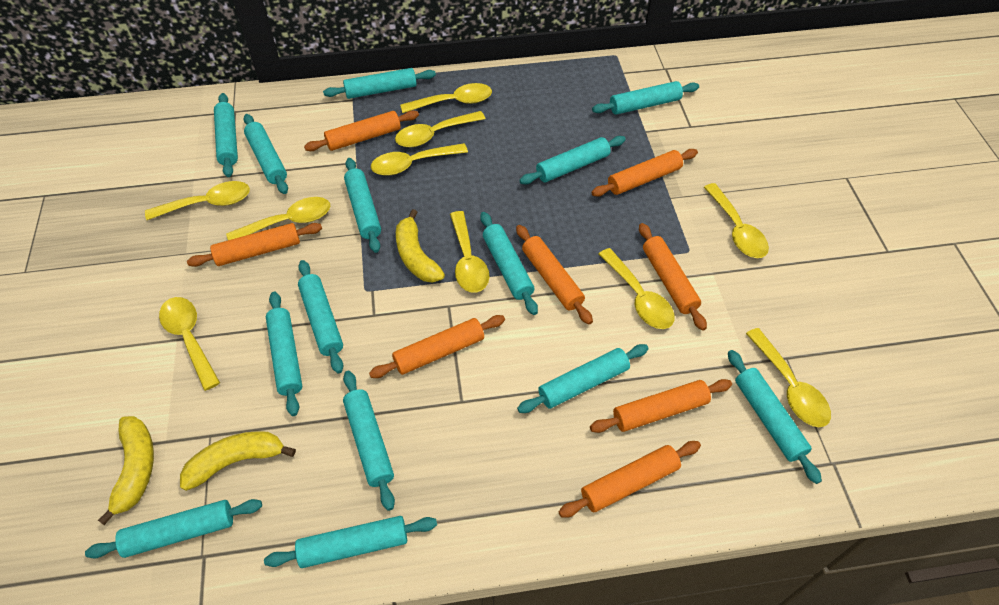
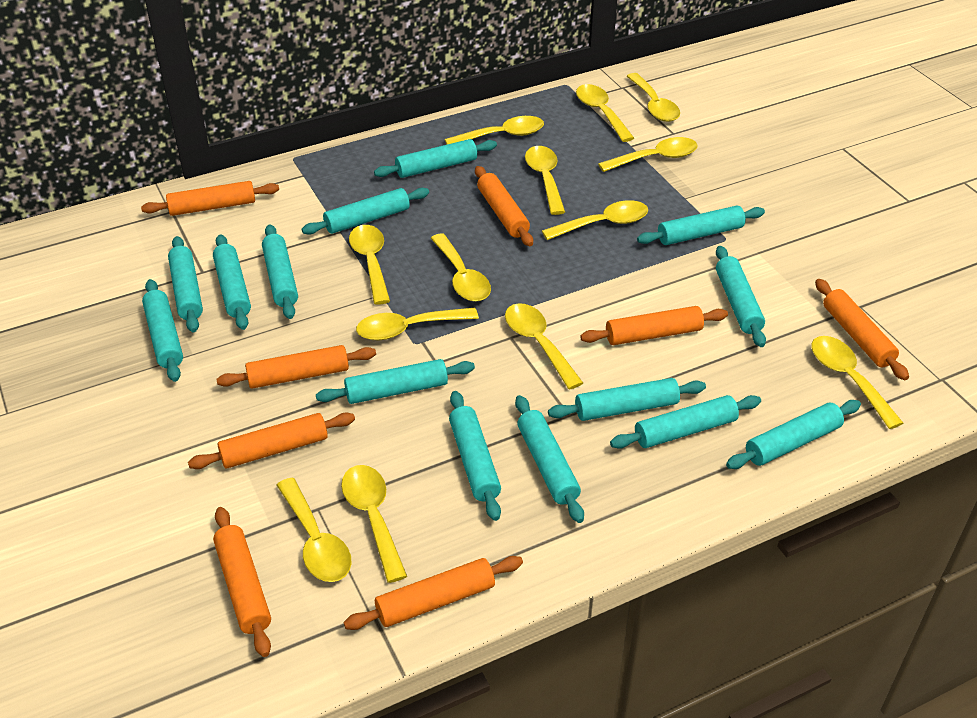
yellow banana: [98,416,154,525] [180,431,296,491] [396,209,445,283] = 3 -> none = 0
yellow spoon: [145,181,250,220] [159,297,220,391] [226,197,330,240] [371,143,468,176] [395,111,486,147] [400,83,492,113] [450,211,489,293] [599,248,675,329] [704,183,769,258] [746,328,831,427] = 10 -> [276,477,352,582] [341,465,407,583] [349,225,390,305] [356,308,479,340] [431,233,491,302] [445,116,544,144] [505,303,583,390] [525,146,565,215] [542,200,648,240] [576,84,634,142] [598,137,698,172] [627,73,680,122] [811,336,903,429] = 13

